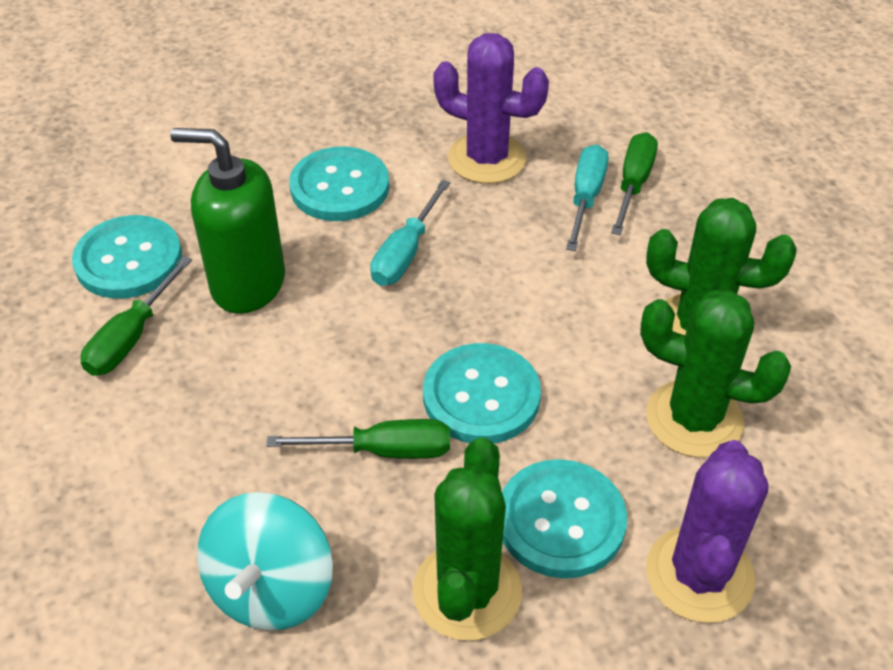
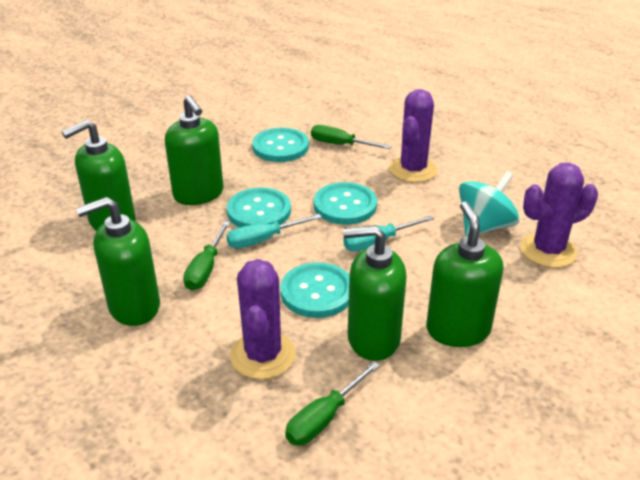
green cactus: [413,437,522,641] [640,290,791,458] [646,198,797,335] = 3 -> none = 0
green soap dispenser: [170,128,285,314] = 1 -> [62,120,135,231] [76,197,160,326] [165,95,223,205] [343,225,407,361] [426,201,504,347] = 5
purple cactus: [433,33,549,184] [646,440,769,623] = 2 -> [230,259,296,380] [389,89,437,183] [520,163,598,268] = 3

